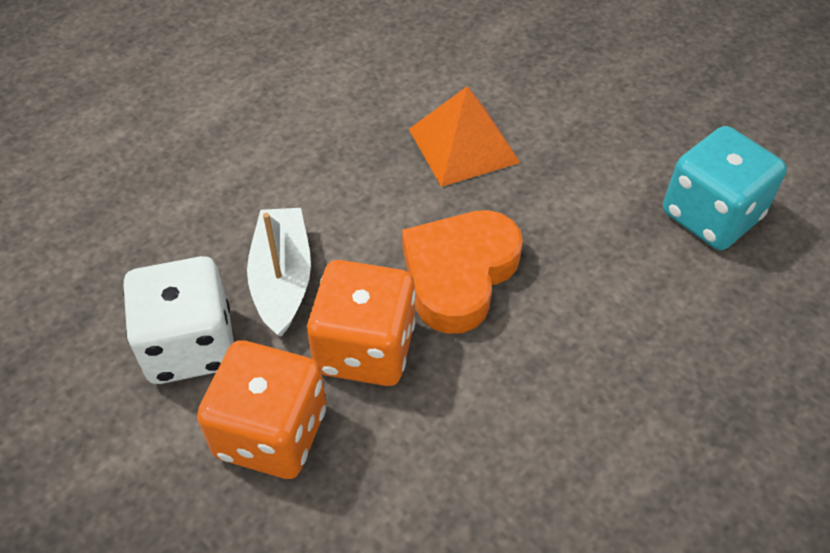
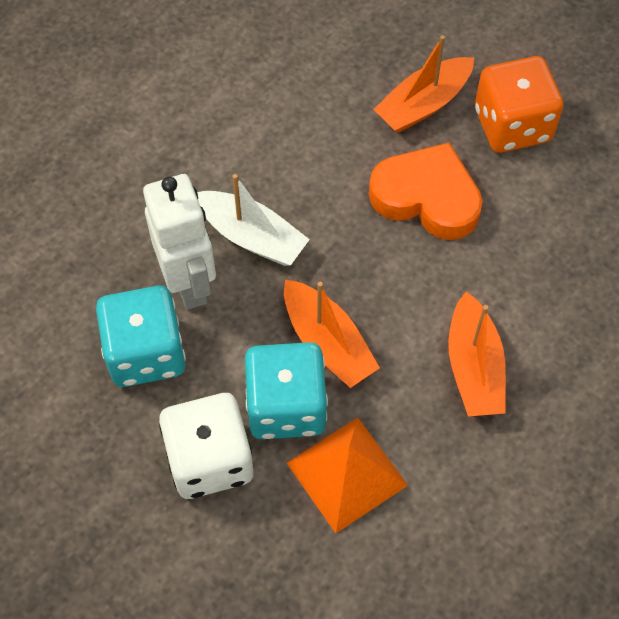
orange boat: none = 0 -> [284,279,380,388] [373,35,474,133] [448,291,506,416] = 3
orange dice: [197,341,326,479] [307,260,416,386] = 2 -> [475,56,563,153] = 1
turquoise dice: [663,126,787,250] = 1 -> [96,286,186,387] [245,342,328,439] = 2
white robot: none = 0 -> [143,174,216,310] = 1

